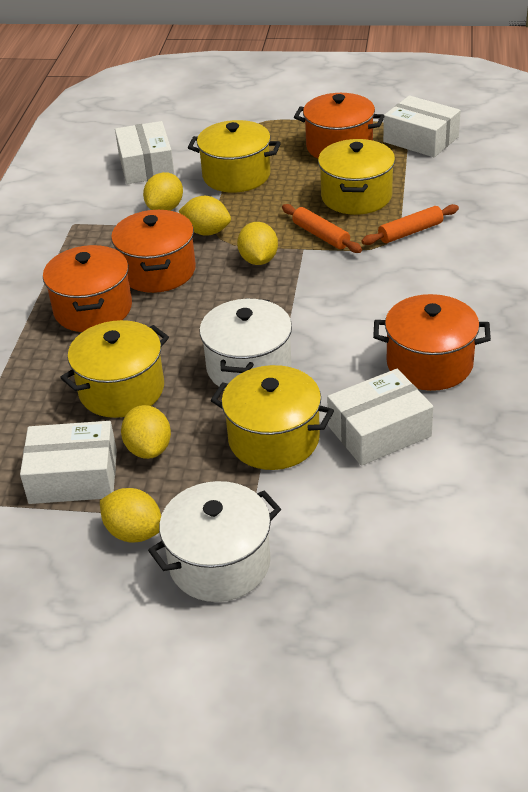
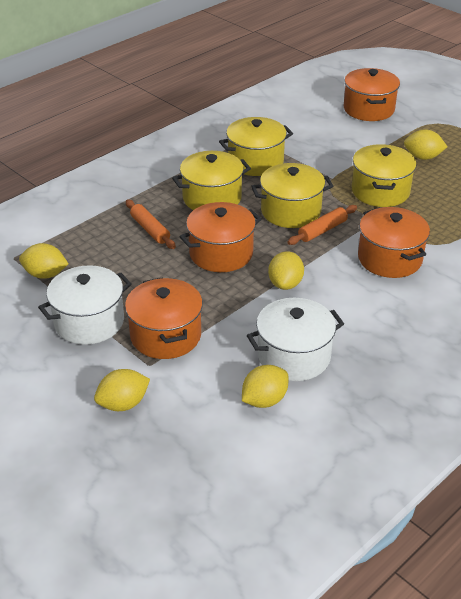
white box: [20,421,117,504] [115,121,175,184] [327,369,433,466] [383,95,461,157] = 4 -> none = 0

